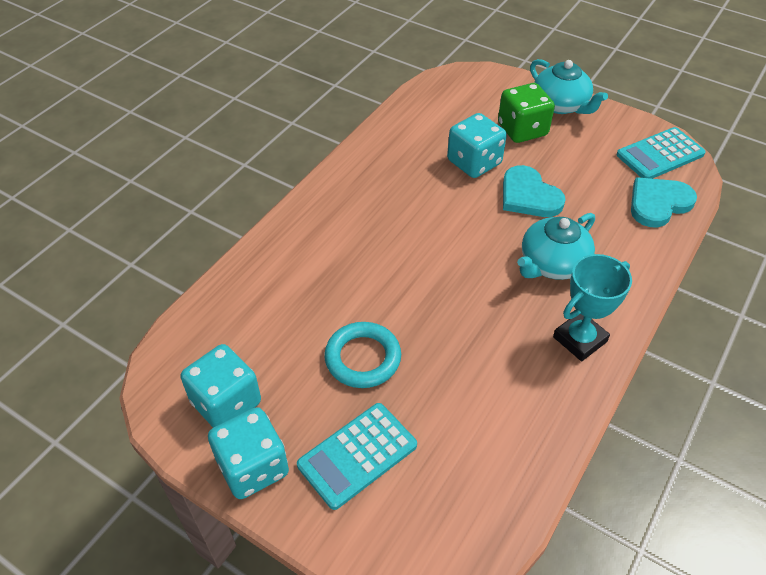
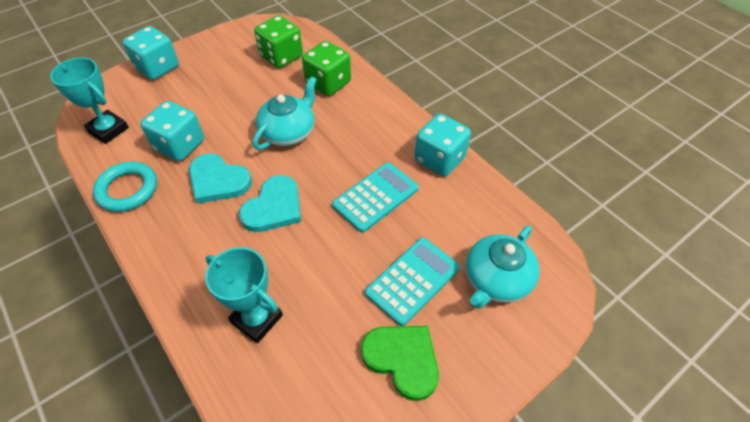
green dice: [498,83,555,143] = 1 -> [254,15,303,68] [302,41,351,96] = 2
green heart: none = 0 -> [361,326,439,401] = 1
turquoise trophy: [553,254,632,361] = 1 -> [50,57,129,144] [205,247,283,343] = 2

